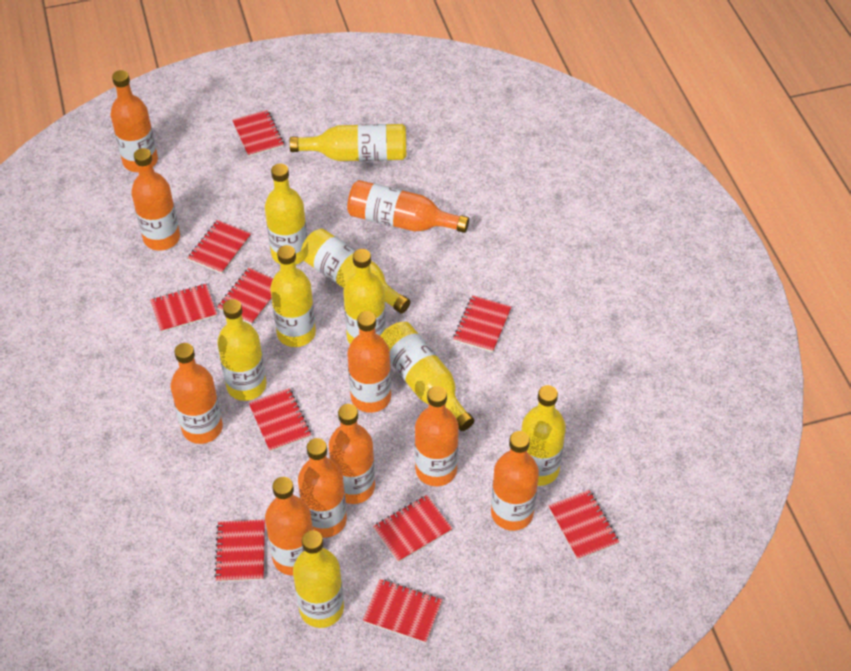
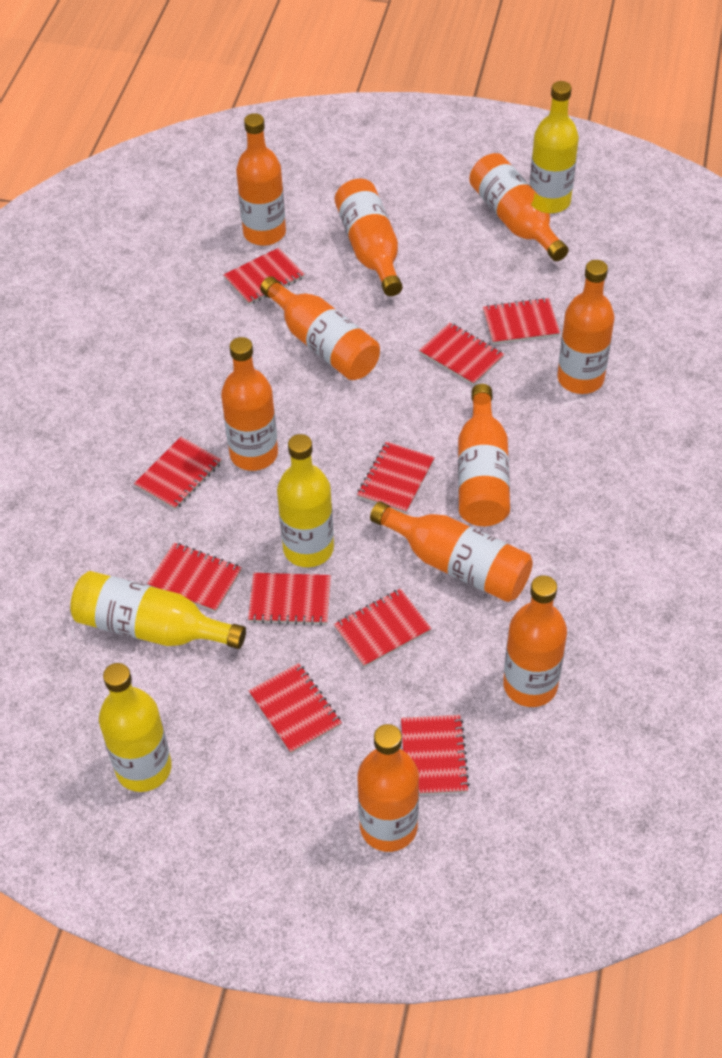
yellow bottle: [217,299,266,401] [265,163,307,264] [270,245,316,347] [289,124,406,161] [293,530,344,628] [301,229,411,314] [343,249,386,344] [381,322,474,431] [521,385,566,486] = 9 -> [70,571,246,649] [99,663,172,792] [277,434,334,567] [530,81,579,214] = 4

